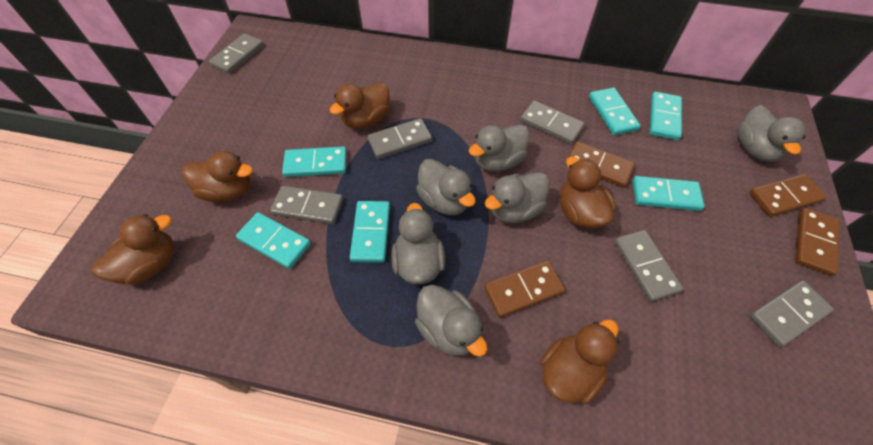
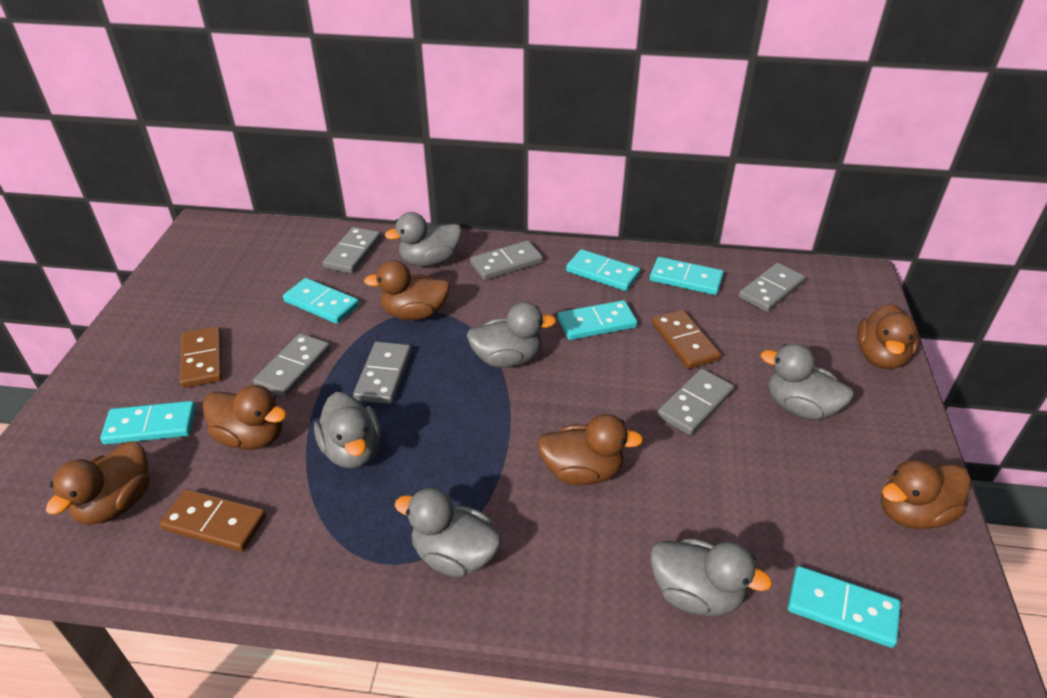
brown domino: [484,261,565,318] [566,141,635,187] [749,174,827,217] [795,208,839,276] = 4 -> [159,489,266,552] [180,326,222,388] [652,310,721,369] = 3
brown duck: [92,214,174,285] [182,151,253,202] [330,82,390,129] [540,319,619,404] [560,157,616,228] = 5 -> [46,441,150,525] [203,385,287,450] [364,260,450,320] [537,414,643,485] [857,304,919,369] [881,460,970,529] = 6

